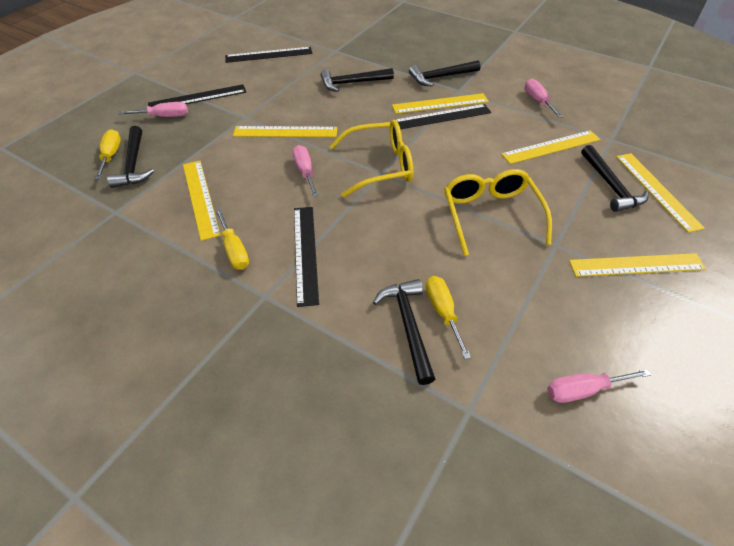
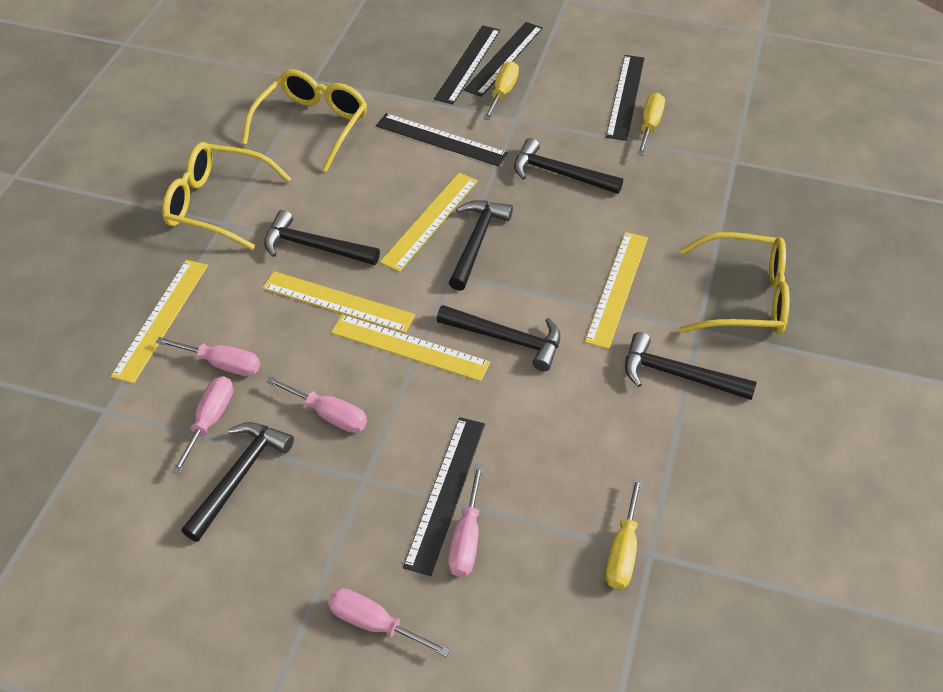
black hammer: [107,126,154,188] [320,68,394,92] [373,279,435,385] [409,60,481,87] [581,145,649,212] = 5 -> [181,422,294,542] [264,210,380,265] [437,305,561,371] [449,200,513,291] [514,138,623,194] [625,332,757,400] = 6
black ruler: [148,84,246,107] [225,47,312,63] [294,207,319,307] [396,104,491,129] = 4 -> [376,113,508,167] [403,417,485,576] [434,25,500,104] [464,22,543,97] [606,55,645,141] = 5
pink screwdriver: [118,102,188,117] [292,145,318,197] [525,78,563,118] [547,369,651,403] = 4 -> [156,337,260,376] [172,376,233,474] [267,377,367,433] [328,588,450,657] [448,464,483,577] = 5
yellow glasses: [329,120,413,197] [444,169,552,256] = 2 -> [162,142,291,250] [242,69,367,171] [679,232,790,334] = 3
yellow ruler: [183,161,221,241] [233,126,337,137] [392,93,489,114] [501,130,600,164] [569,253,706,277] [616,153,705,233] = 6 -> [110,260,208,384] [262,271,415,333] [331,314,490,382] [380,173,478,272] [585,232,648,349] = 5

